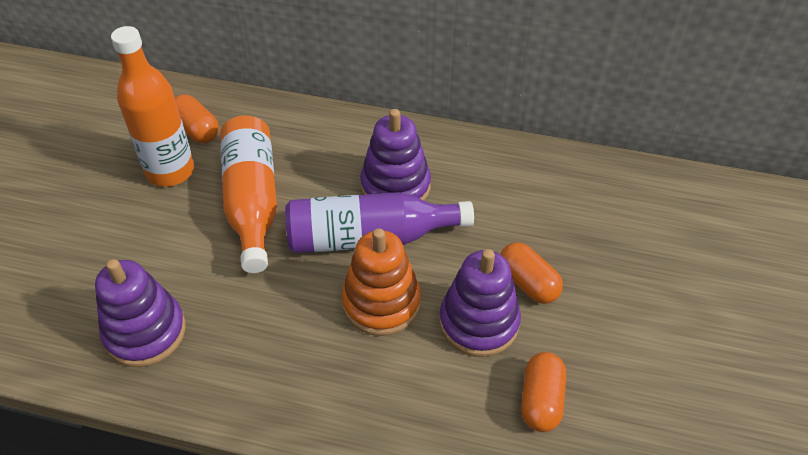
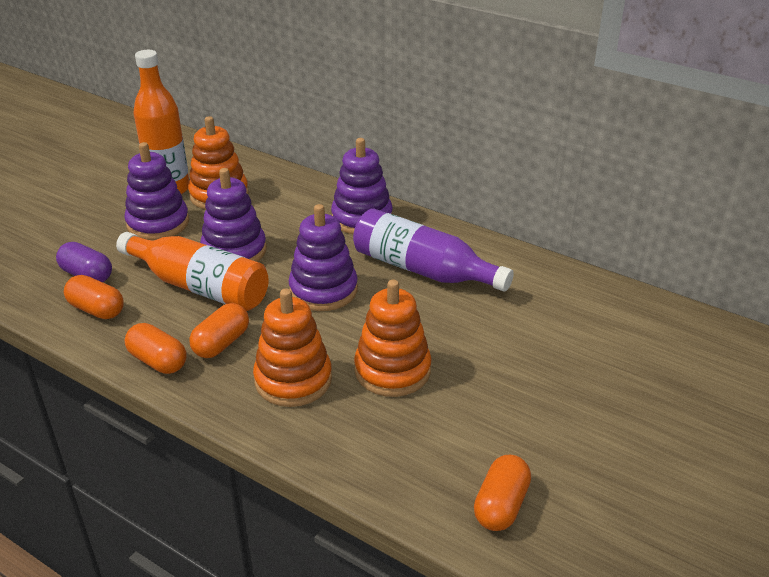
orange capsule: [175,95,219,143] [500,242,563,304] [521,352,566,432] = 3 -> [64,275,124,319] [125,323,187,374] [189,303,249,358] [474,455,531,531] = 4
orange stacking toy: [341,228,421,336] = 1 -> [188,116,249,209] [253,289,332,407] [354,280,431,397] = 3
purple capsule: none = 0 -> [56,242,112,282] = 1
purple stacking toy: [95,259,186,367] [360,109,431,201] [439,249,521,357] = 3 -> [125,142,189,240] [200,168,267,262] [289,204,358,311] [331,138,393,234] = 4

